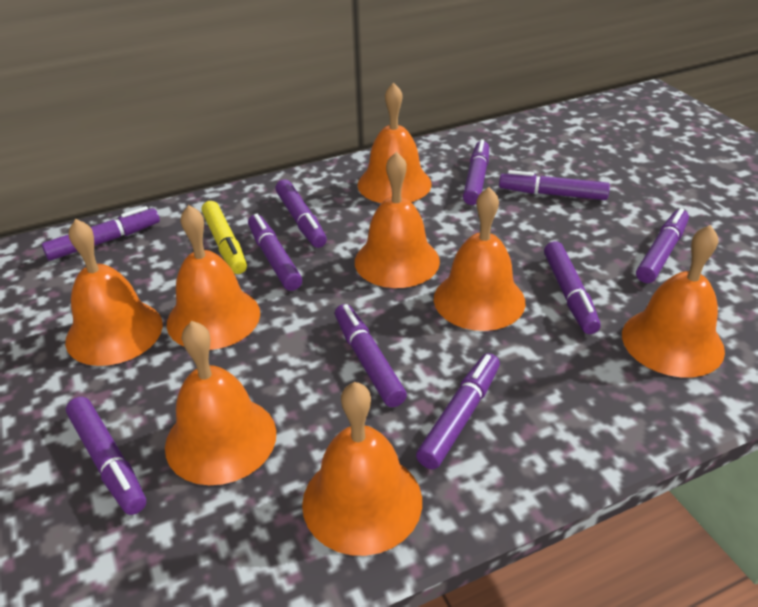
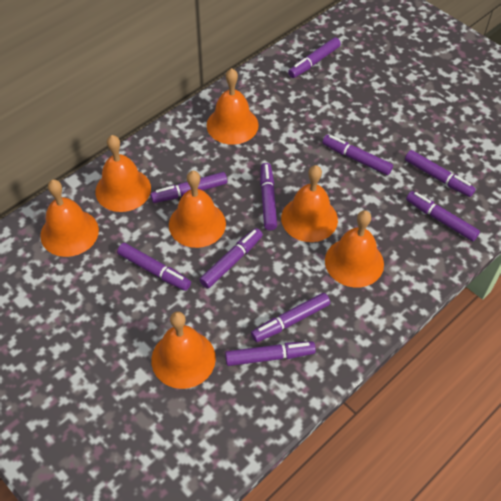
orange bell: [65,219,163,366] [165,321,276,485] [167,205,260,350] [302,382,422,556] [355,152,440,288] [358,82,431,203] [434,187,526,331] [622,225,725,377] = 8 -> [40,179,99,257] [95,135,151,212] [151,311,216,389] [169,171,226,248] [207,68,258,145] [281,165,338,242] [325,210,384,288] = 7
yellow marker: [201,201,247,274] = 1 -> none = 0

